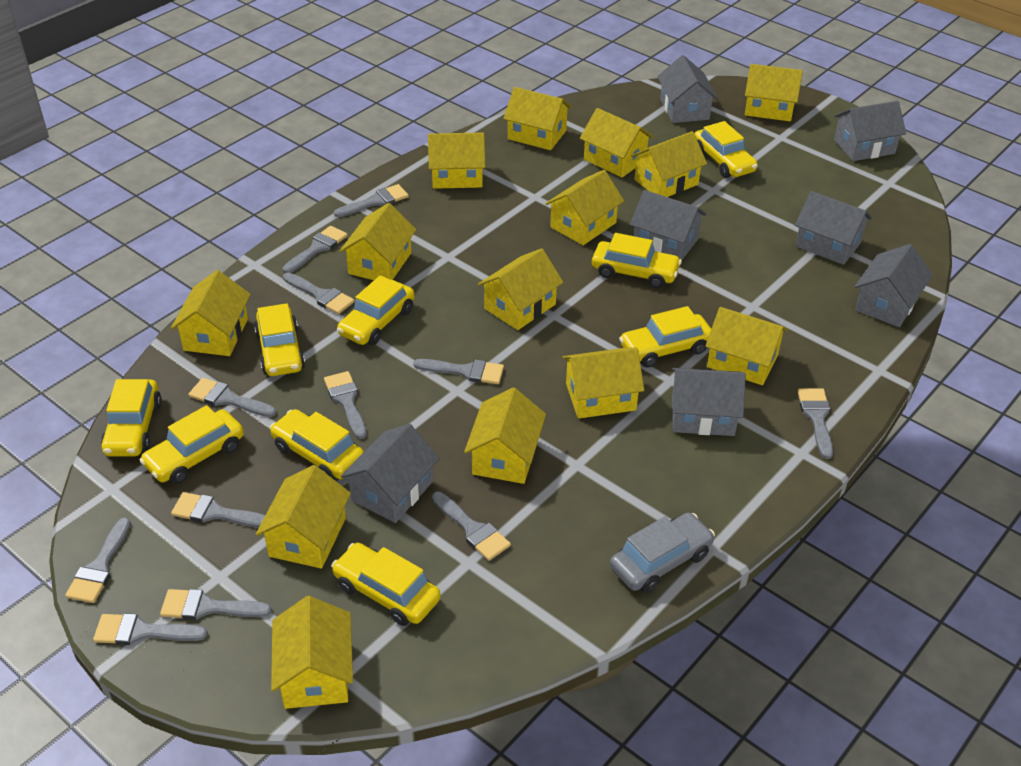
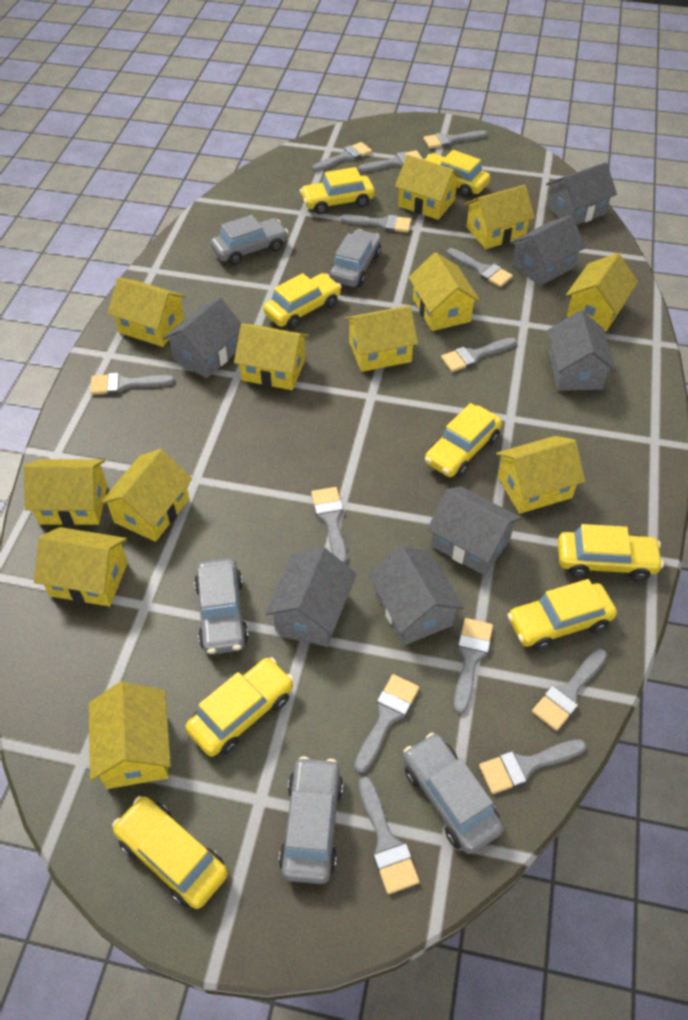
grey brush: [65,517,131,603] [93,613,208,645] [160,589,272,620] [171,492,265,528] [188,378,277,417] [283,226,348,273] [283,272,354,314] [324,371,367,439] [334,184,409,217] [413,359,504,384] [432,491,511,561] [798,388,833,459] = 12 -> [90,373,175,395] [311,487,347,564] [312,142,372,172] [340,214,412,233] [354,674,419,773] [358,150,423,172] [358,776,420,894] [423,131,487,149] [441,338,517,372] [447,248,513,287] [454,618,493,714] [479,739,587,794] [532,648,607,731] = 13
grey car: [610,513,715,593] = 1 -> [194,558,249,655] [210,215,288,265] [279,756,343,884] [329,229,381,287] [403,733,504,854] = 5
yellow car: [101,379,162,456] [139,405,244,484] [254,303,305,376] [270,409,364,479] [331,543,441,626] [337,275,415,345] [592,233,682,288] [619,306,711,368] [694,121,758,178] = 9 -> [112,796,228,909] [185,657,294,757] [263,273,342,329] [300,167,375,214] [425,150,490,197] [425,403,502,477] [508,579,617,651] [558,524,664,581] = 8
yellow house: [171,270,251,356] [256,465,351,569] [271,596,353,709] [340,203,416,280] [428,133,485,189] [464,387,546,484] [478,248,563,330] [503,87,572,150] [545,170,624,245] [562,347,644,419] [580,108,654,177] [631,131,707,197] [705,307,788,385] [745,64,803,121] = 14 -> [23,459,107,526] [34,527,128,607] [89,682,171,789] [100,449,192,542] [108,277,186,347] [234,324,309,390] [345,305,418,372] [395,155,462,220] [409,252,480,331] [464,185,535,249] [496,436,585,514] [566,253,638,332] = 12

